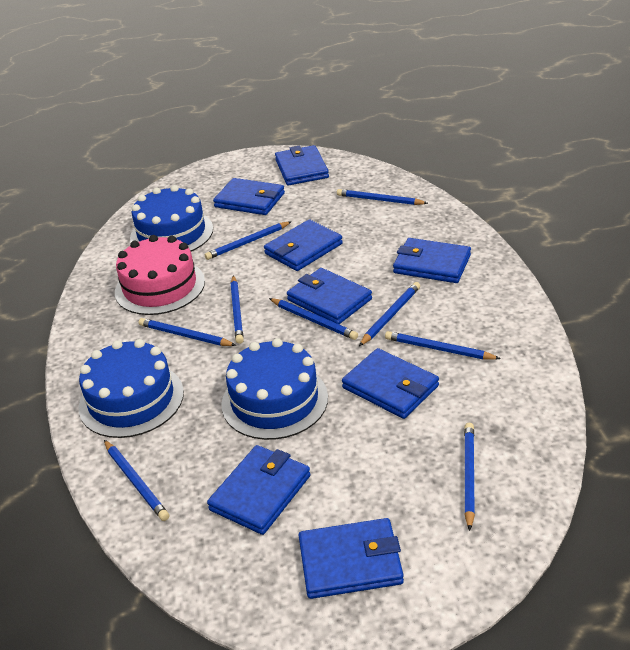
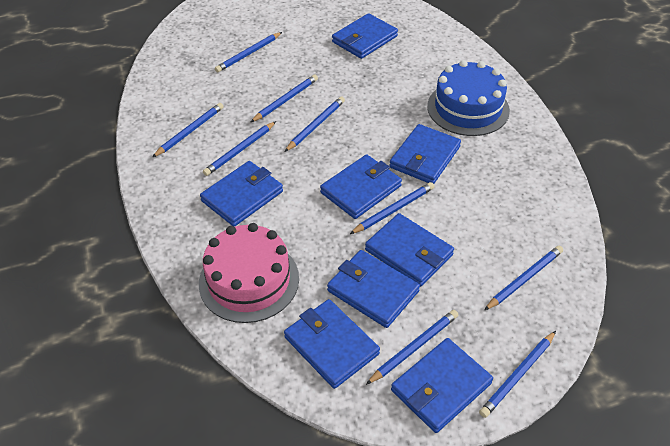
blue cake: [78,339,184,438] [130,185,213,251] [221,338,328,440] = 3 -> [427,60,510,136] = 1

